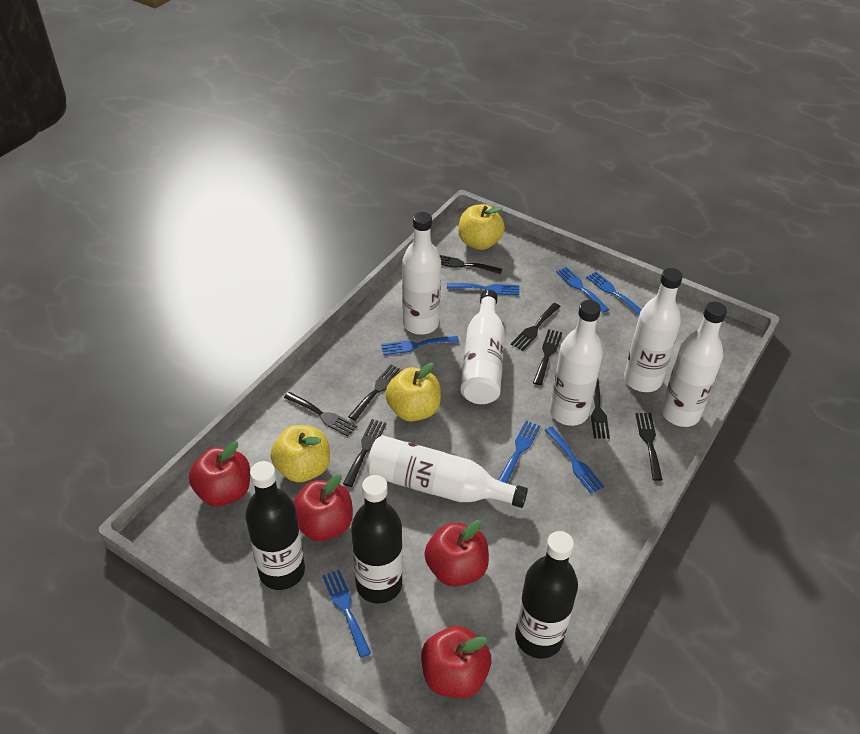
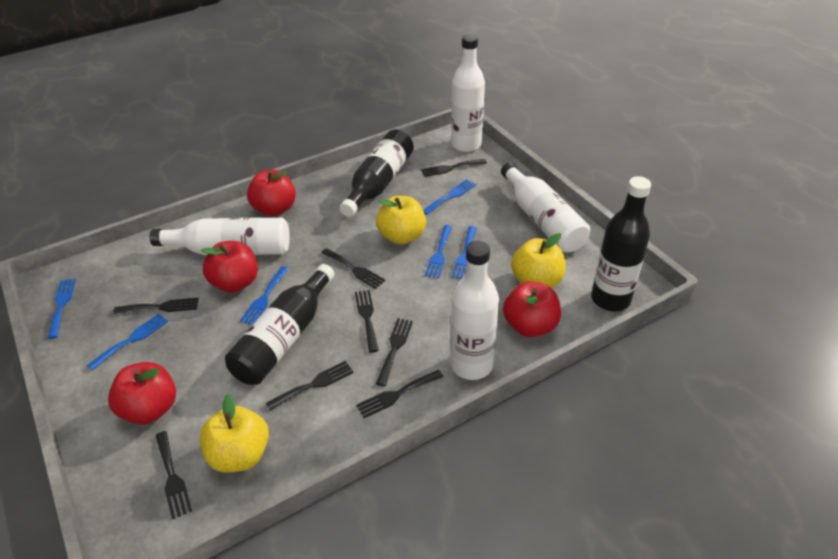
blue fork: [322,570,371,658] [381,336,459,355] [447,283,519,295] [498,421,540,483] [545,427,605,493] [556,267,609,313] [586,272,642,315] = 7 -> [48,279,76,339] [87,314,168,370] [240,266,289,324] [423,179,476,215] [425,225,452,278] [451,226,477,279] = 6
white bottle: [367,435,528,508] [402,212,441,335] [461,290,505,404] [550,300,603,426] [624,268,683,392] [661,302,727,427] = 6 -> [150,218,290,255] [450,241,499,380] [451,34,485,152] [501,162,591,253] = 4

